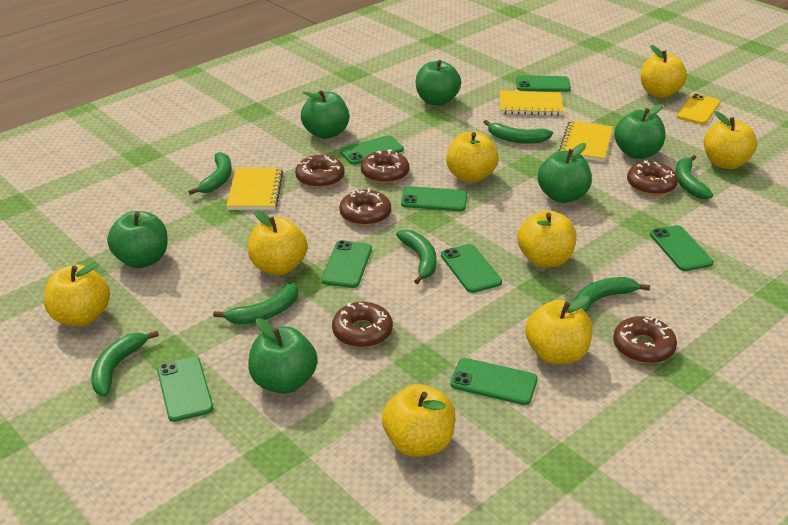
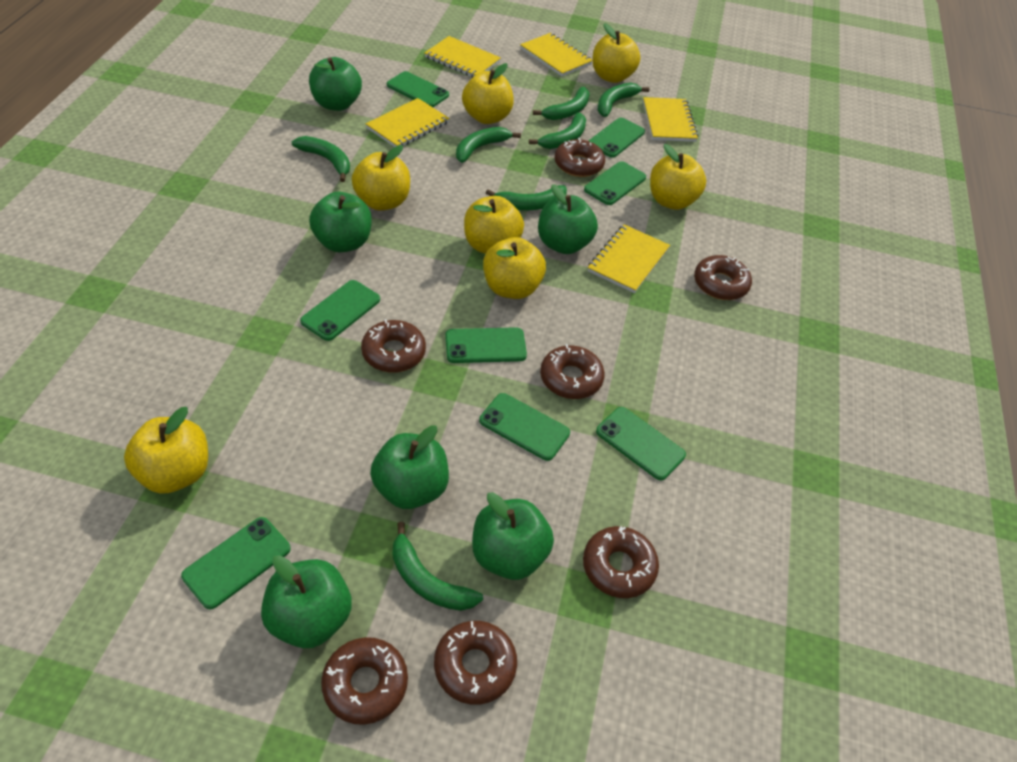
brown donut: [295,155,345,188] [332,302,393,348] [339,188,391,226] [361,149,409,183] [613,316,677,364] [627,160,678,195] = 6 -> [321,637,408,725] [361,319,426,373] [434,621,517,705] [540,344,605,399] [554,138,605,177] [583,526,659,598] [694,255,752,300] = 7
yellow apple: [44,262,110,326] [248,210,308,275] [382,384,456,457] [446,132,499,183] [517,210,576,268] [525,296,592,364] [641,45,687,98] [704,111,757,169] = 8 -> [124,407,208,494] [352,145,410,211] [462,63,514,124] [464,196,524,254] [483,237,546,299] [592,23,640,83] [650,144,706,210] = 7
yellow notebook: [226,168,283,210] [500,91,564,116] [559,120,613,162] = 3 -> [366,98,449,147] [425,36,501,78] [520,33,593,76] [588,224,670,293] [643,97,698,142] = 5
yellow phone: [677,93,721,125] = 1 -> none = 0

